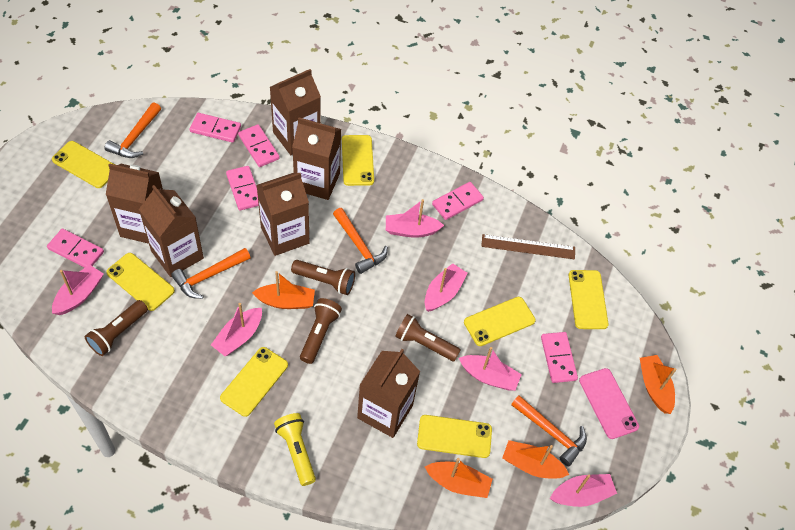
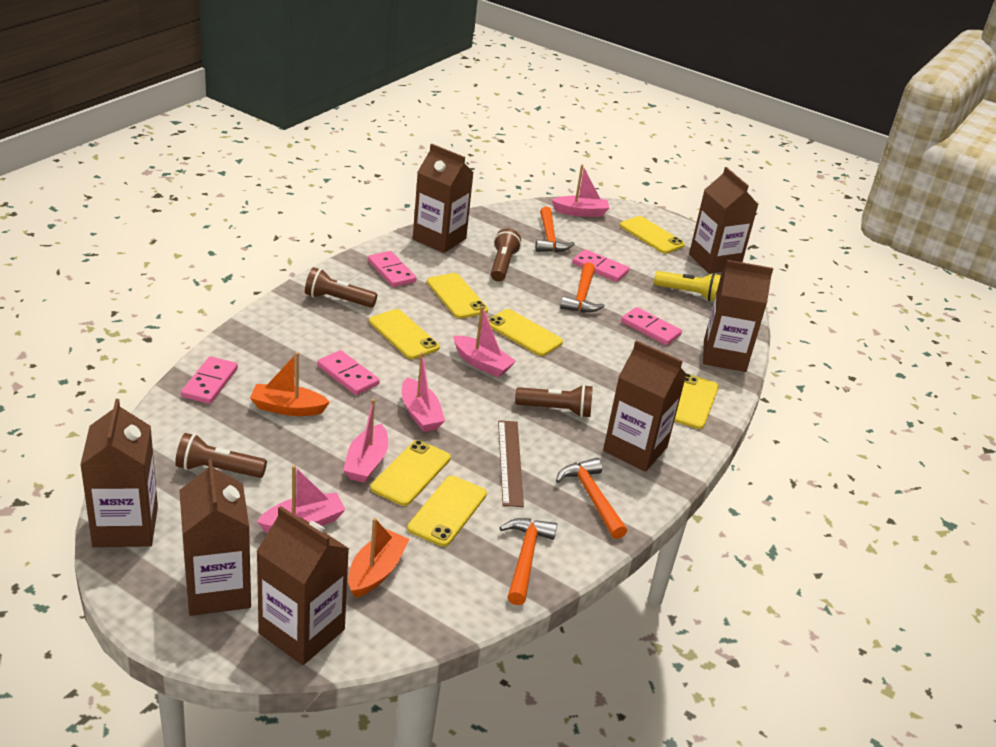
brown carton: [106,163,163,244] [139,185,204,277] [256,173,309,256] [270,69,321,155] [292,118,341,200] [357,349,420,438] = 6 -> [80,399,158,547] [179,459,251,616] [256,506,349,665] [413,144,474,253] [603,340,687,472] [689,167,758,274] [703,260,773,372] = 7
orange boat: [252,271,315,309] [425,458,493,498] [502,440,569,478] [640,355,676,414] = 4 -> [250,352,330,416] [348,518,409,598] = 2
pink boat: [52,264,104,315] [211,303,262,356] [386,199,444,238] [424,263,467,312] [459,347,522,391] [550,474,617,507] = 6 -> [257,465,346,533] [343,399,388,483] [402,352,445,432] [453,306,516,377] [552,164,609,217] = 5
pink domino: [47,229,104,268] [190,113,241,143] [226,166,259,211] [238,124,280,167] [432,182,484,220] [541,332,578,383] = 6 -> [181,356,238,404] [317,350,380,395] [368,251,416,287] [572,249,629,282] [621,307,682,345] = 5
pink phone: [579,368,639,439] = 1 -> none = 0

